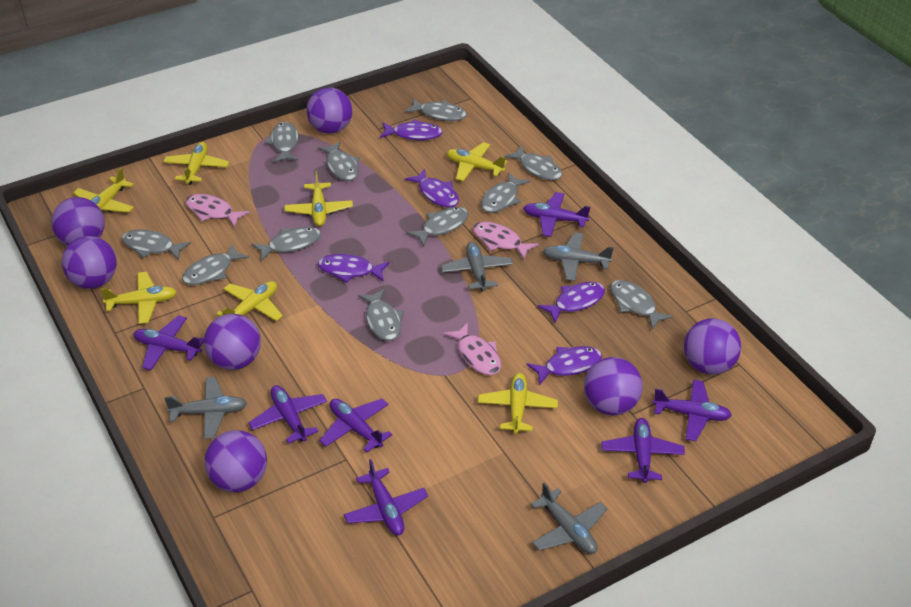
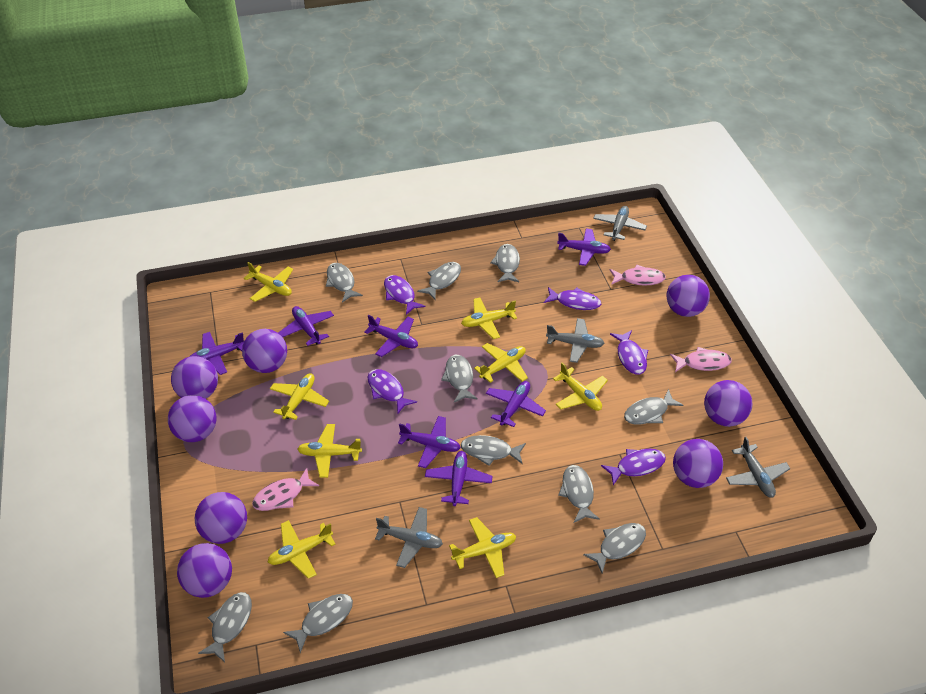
grey fish: [122,229,191,260] [182,244,249,285] [251,227,321,261] [265,122,299,162] [317,141,360,181] [358,289,404,341] [405,98,467,121] [406,207,468,247] [481,172,530,213] [504,146,562,180] [610,280,673,329] = 11 -> [198,592,252,662] [283,594,353,653] [326,263,363,302] [417,262,461,300] [441,355,478,402] [461,435,526,466] [490,244,520,282] [558,465,600,523] [583,523,646,573] [624,389,683,425] = 10
purple ball: [51,197,105,246] [62,236,117,289] [204,314,261,370] [204,430,267,492] [307,87,352,134] [584,357,643,415] [684,318,741,374] = 7 -> [168,395,216,442] [171,356,218,399] [177,543,232,598] [195,492,247,544] [242,329,287,373] [667,275,710,317] [673,439,723,488] [704,380,752,427] = 8
yellow plane: [73,167,134,213] [100,272,177,324] [163,142,229,185] [216,281,283,321] [284,171,353,226] [447,142,508,181] [478,373,558,434] = 7 -> [244,262,293,302] [268,520,336,579] [270,373,329,420] [298,424,362,478] [449,517,516,578] [461,297,517,339] [474,343,528,383] [553,362,608,411] = 8

